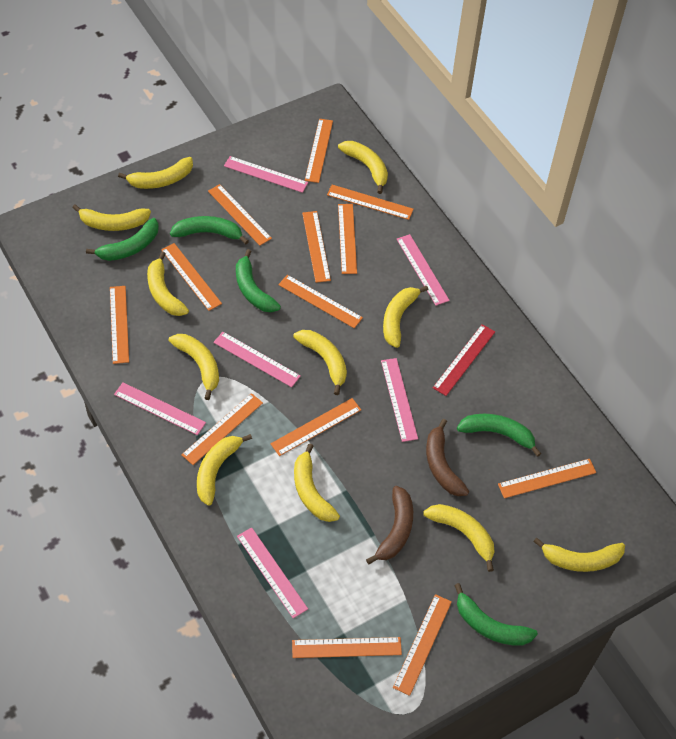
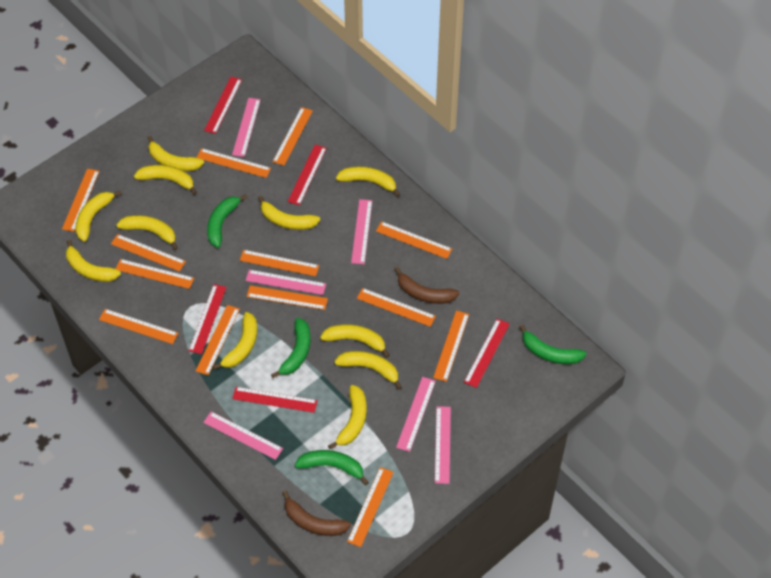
green banana: [86,218,159,261] [170,216,249,244] [236,249,281,312] [454,583,538,646] [457,414,541,457] = 5 -> [207,194,248,248] [271,318,311,378] [295,450,369,485] [519,325,587,364] = 4
red ruler: [433,324,495,396] = 1 -> [189,284,227,354] [204,77,242,134] [232,387,318,413] [288,145,327,205] [464,319,510,388] = 5

